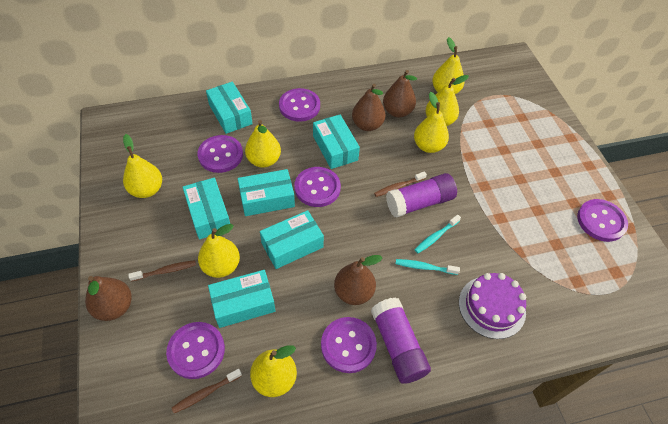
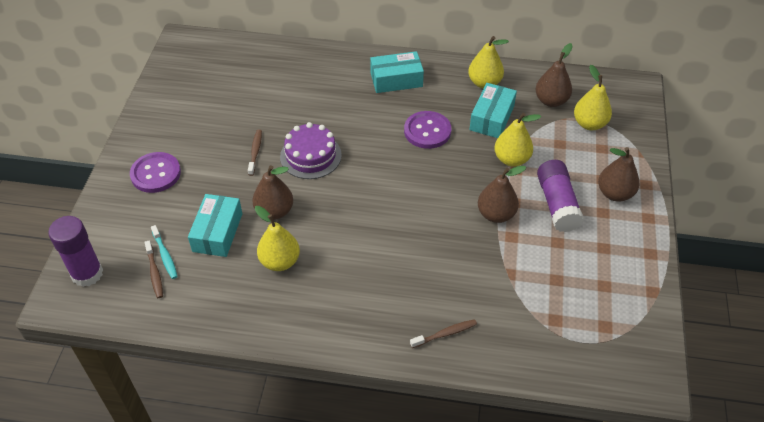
purple button: [166,322,225,379] [198,135,243,173] [279,88,320,122] [295,167,341,207] [321,317,377,373] [577,199,628,242] = 6 -> [130,152,181,193] [404,111,451,149] = 2
turquoise box: [182,178,230,239] [206,82,253,134] [208,270,275,328] [238,169,295,216] [260,210,324,269] [313,115,360,169] = 6 -> [188,194,242,257] [370,51,424,93] [470,83,517,138] = 3
turquoise toothbrush: [396,259,460,275] [414,215,461,253] = 2 -> [151,225,178,279] = 1
yellow pear: [123,134,162,198] [198,224,240,278] [245,120,281,168] [250,345,297,397] [414,92,449,153] [426,75,469,126] [432,37,465,94] = 7 -> [255,206,300,271] [468,36,509,89] [494,113,541,167] [574,65,612,130] = 4

